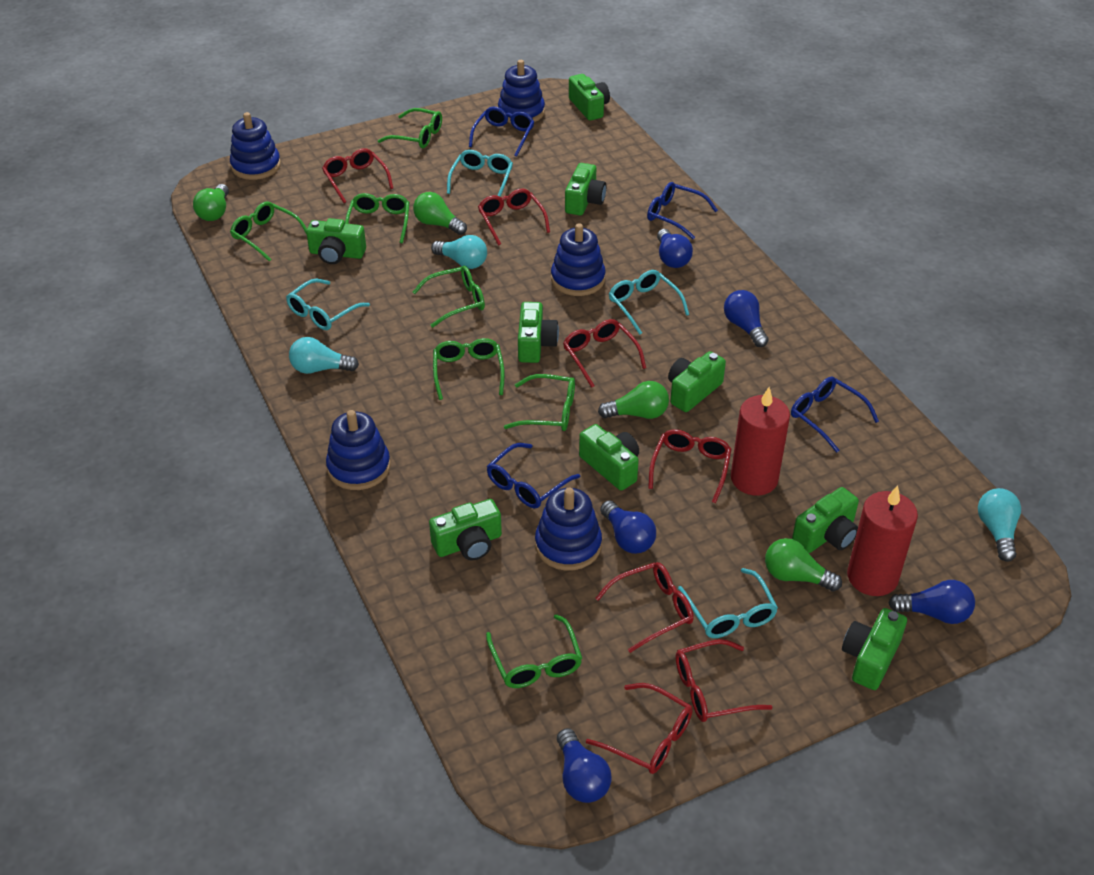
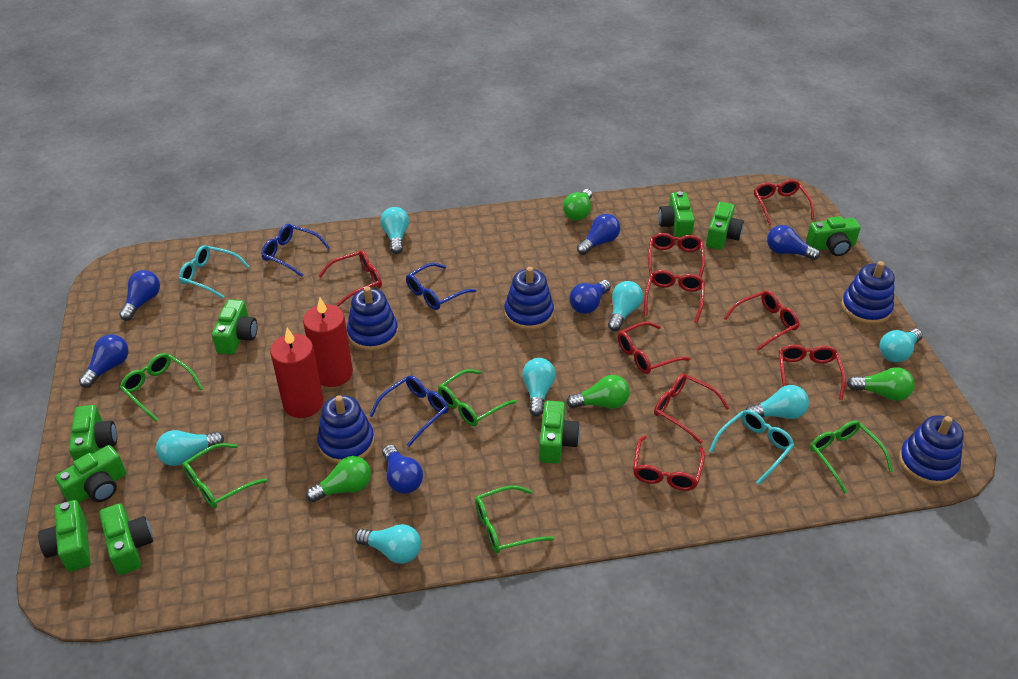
blue glasses: [469,107,535,157] [487,443,580,509] [647,182,718,239] [791,377,879,452] = 4 -> [261,224,330,277] [369,375,448,446] [406,263,476,310] = 3
blue light bulb: [557,728,612,803] [600,500,656,554] [657,229,693,268] [724,290,769,347] [888,580,975,624] = 5 -> [79,335,128,388] [119,270,160,321] [382,445,423,494] [569,280,611,314] [577,214,620,255] [767,225,820,260] = 6
green glasses: [230,201,307,262] [345,193,409,243] [378,108,442,148] [413,266,485,328] [433,338,505,400] [486,614,582,688] [504,374,575,431] = 7 -> [120,353,203,421] [182,443,267,508] [438,369,517,426] [475,485,554,554] [810,420,893,493] = 5
red glasses: [322,148,393,203] [478,189,550,245] [563,319,646,388] [586,683,693,774] [595,562,694,653] [648,429,732,503] [676,639,773,722] = 7 -> [318,250,382,306] [618,322,691,374] [633,436,705,491] [644,270,705,323] [648,233,705,278] [654,374,730,444] [724,291,799,351] [754,179,814,225] [779,344,845,400] = 9
turquoise glasses: [286,279,370,330] [447,150,513,197] [609,270,689,335] [678,568,778,638] = 4 -> [179,245,250,298] [709,410,795,485] = 2
turquoise light bulb: [289,337,359,374] [431,235,487,269] [978,488,1021,562] = 3 -> [156,430,224,466] [355,524,421,564] [381,207,409,254] [522,358,556,416] [608,281,643,331] [746,385,809,419] [879,329,923,362] = 7

